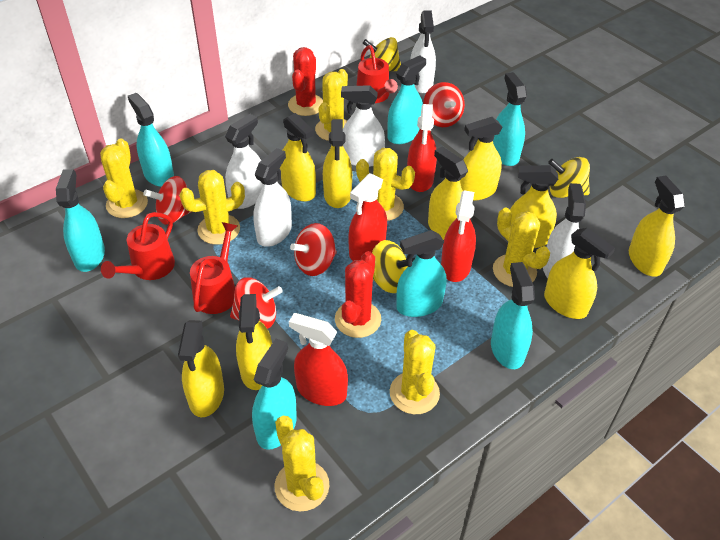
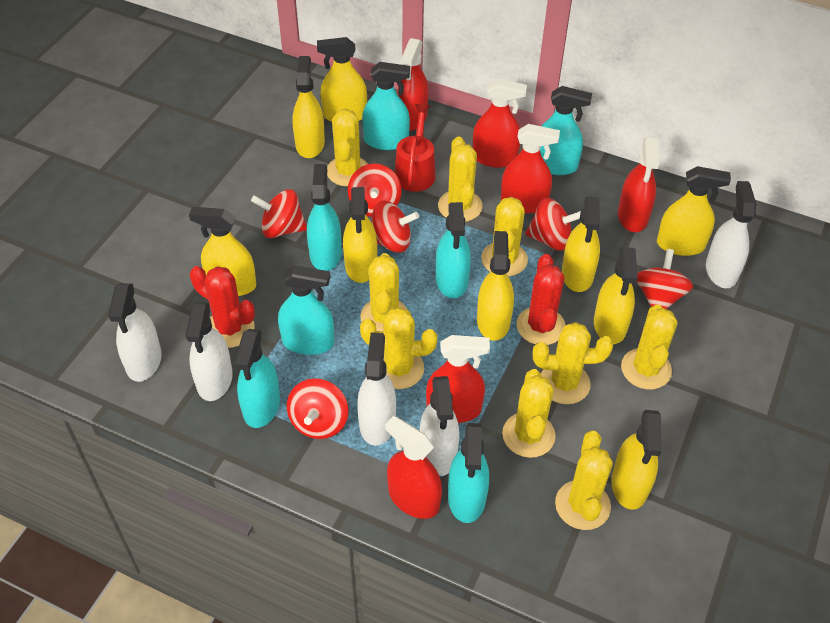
red spinning top: [144,176,191,225] [230,277,283,329] [290,223,337,276] [423,82,465,127] = 4 -> [251,189,307,238] [287,378,348,439] [348,164,402,217] [371,200,419,253] [525,198,581,251] [637,249,693,309] = 6
red spray bottle: [289,313,348,406] [348,173,387,261] [407,104,437,192] [441,190,476,282] = 4 -> [385,416,442,519] [397,38,428,131] [426,335,490,423] [473,79,527,168] [501,124,560,213] [618,138,659,232] = 6
red watering can: [101,212,175,280] [190,222,238,314] [356,45,398,103] = 3 -> [395,104,436,192] = 1
yellow cactus: [100,139,148,218] [179,170,245,245] [274,416,329,512] [315,69,348,141] [356,148,415,221] [390,330,440,414] [493,208,550,287] = 7 -> [327,109,368,186] [360,253,408,332] [360,307,437,389] [438,136,483,222] [481,197,528,277] [502,369,556,458] [533,322,613,404] [555,431,613,530] [621,305,678,389] = 9
yellow spinning top: [363,37,401,72] [372,240,415,293] [548,157,590,198] = 3 -> none = 0

